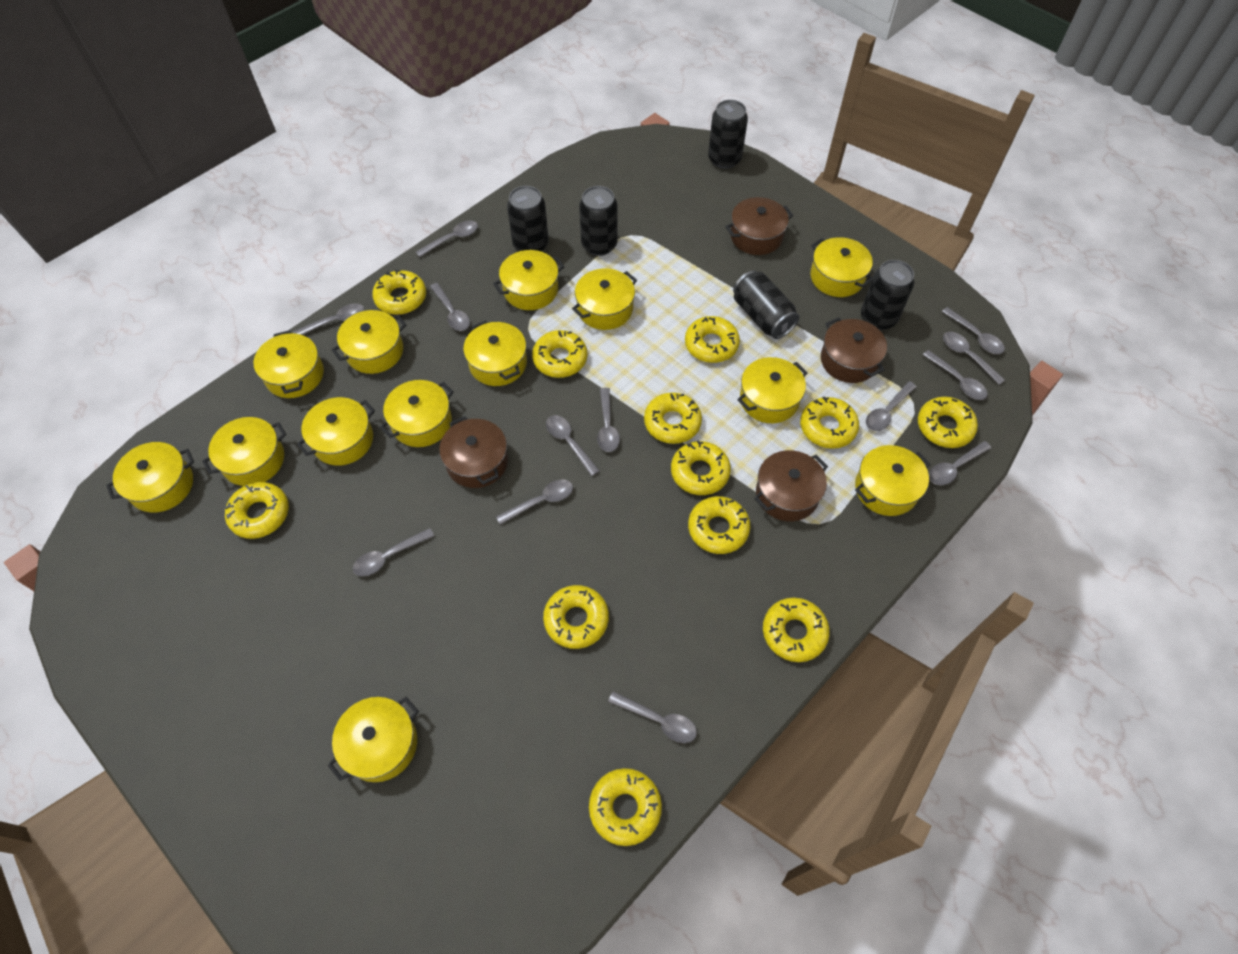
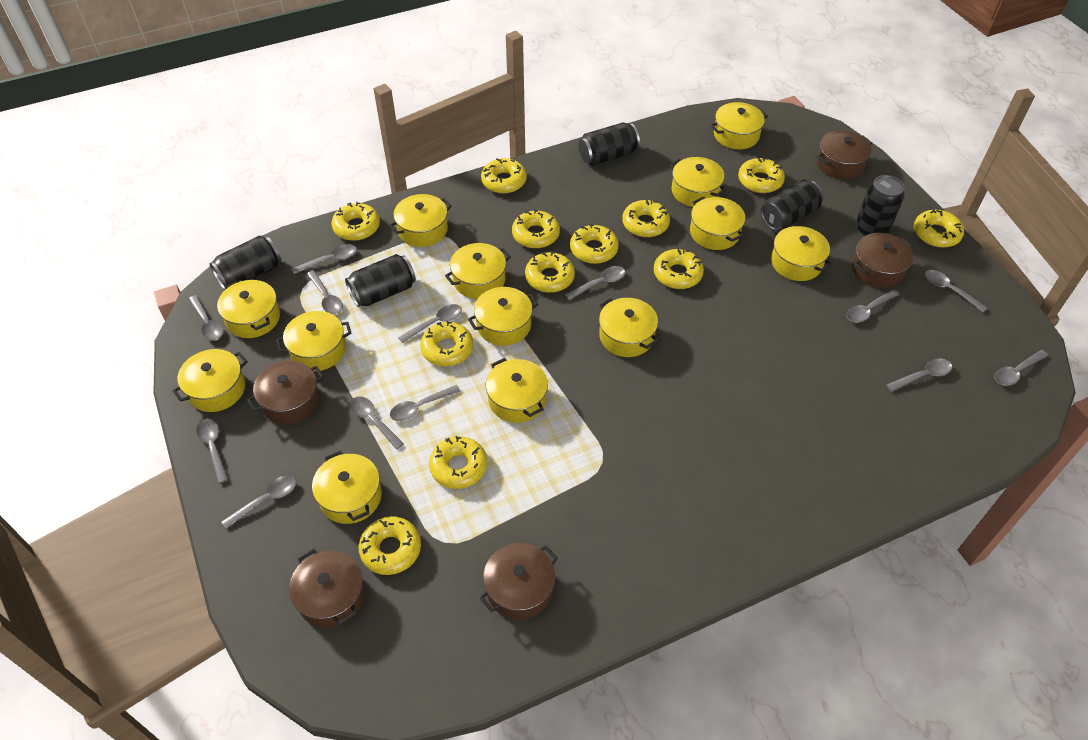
brown pot: [439,416,508,488] [725,197,793,255] [754,450,828,521] [821,317,887,383] = 4 -> [247,361,324,424] [289,549,365,628] [479,543,558,620] [817,130,872,179] [852,233,913,288] = 5

